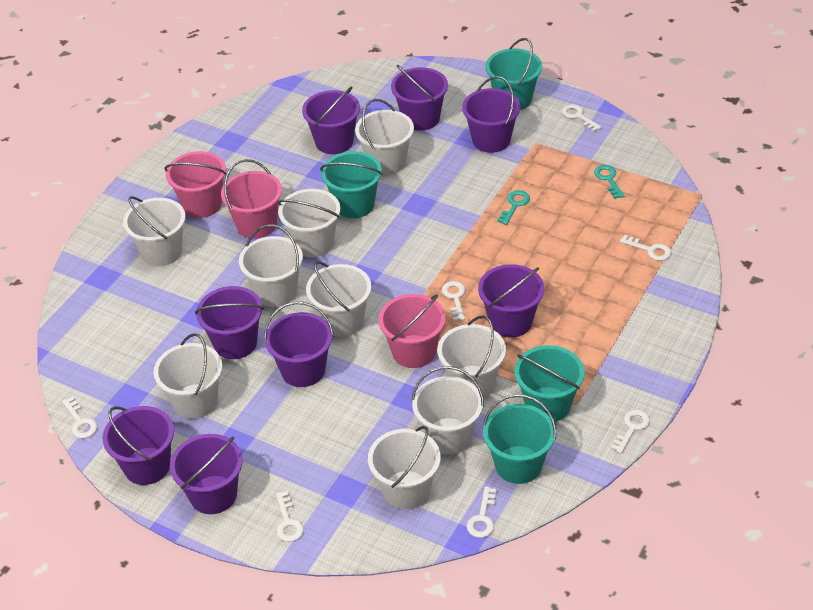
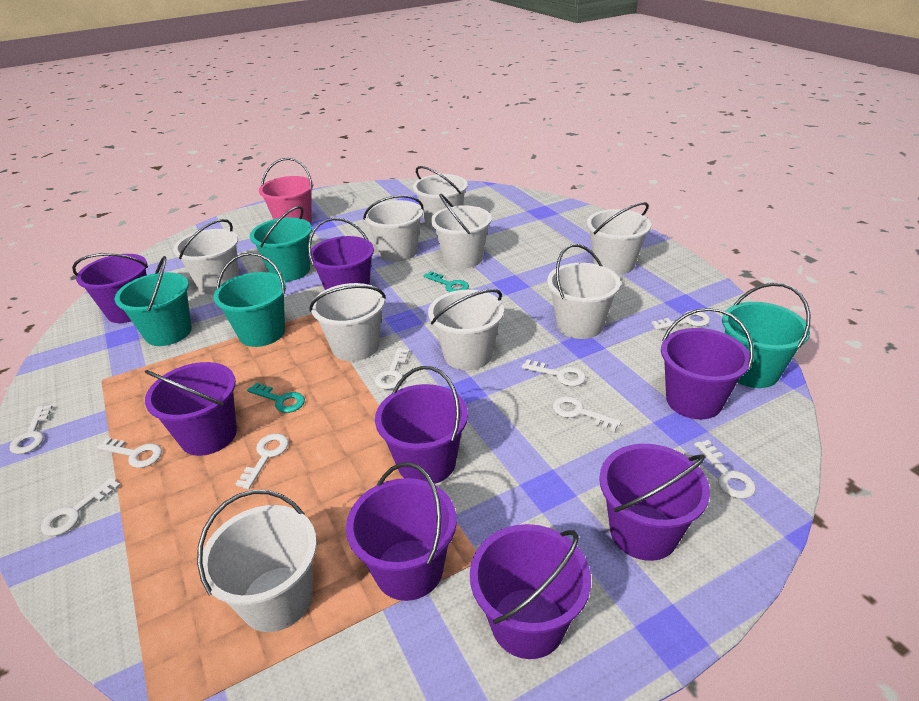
pink bucket: [164,151,227,218] [221,159,282,239] [379,294,446,368] = 3 -> [259,158,313,224] = 1
white key: [62,397,97,438] [276,491,304,542] [442,281,466,321] [466,487,497,538] [562,104,601,132] [611,409,650,454] [620,235,671,261] = 7 -> [9,405,52,454] [41,477,121,536] [96,438,162,468] [236,434,289,489] [375,348,410,389] [522,359,586,386] [552,396,621,431] [651,310,710,330] [694,440,756,499] = 9

